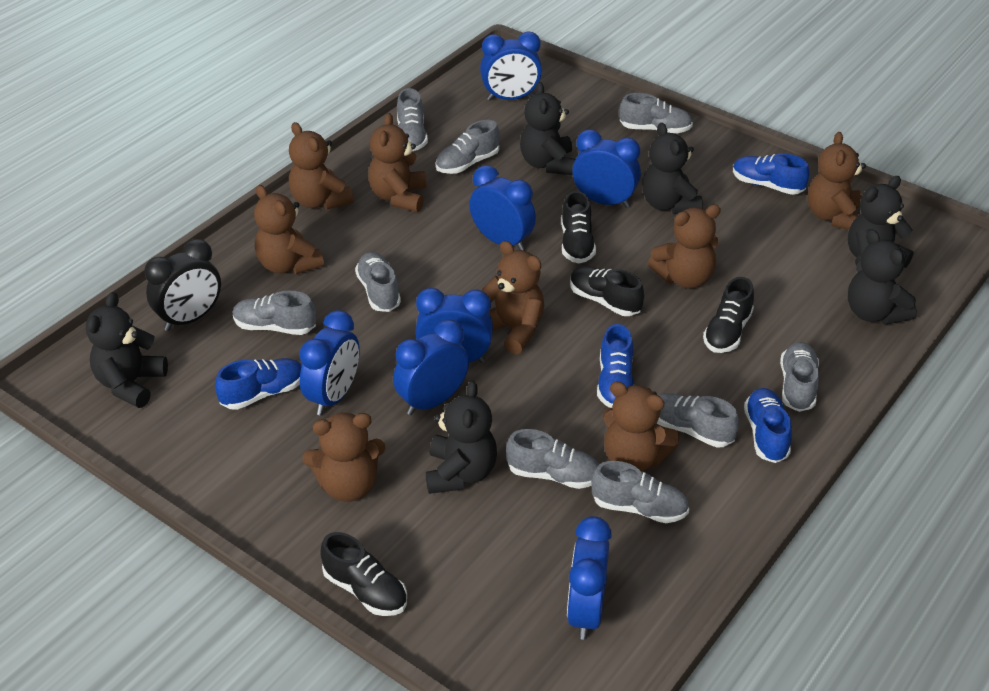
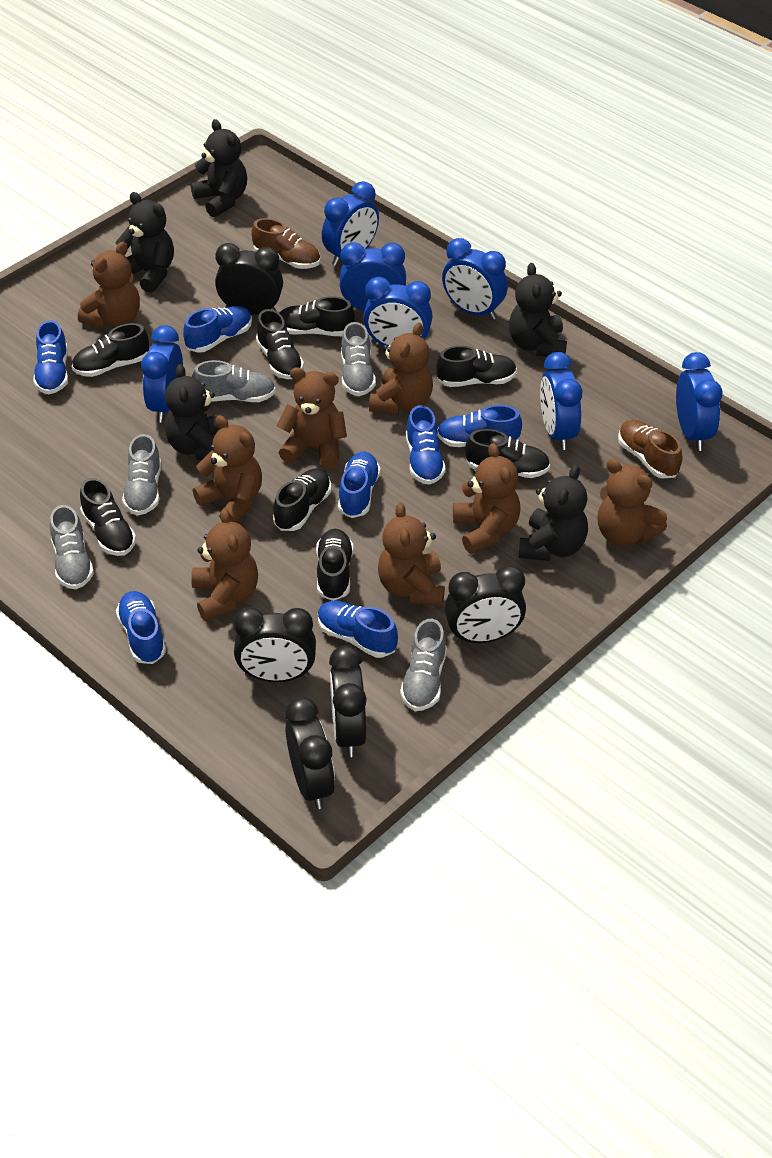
black clock: [144,239,221,331] = 1 -> [215,243,283,315] [234,607,316,682] [285,697,335,809] [329,645,367,757] [445,565,526,643] = 5
black shoe: [320,532,407,616] [561,191,596,264] [570,266,644,316] [703,277,754,353] = 4 -> [72,323,149,377] [80,478,136,556] [256,309,304,379] [273,468,331,531] [279,296,355,336] [316,529,353,601] [436,346,517,387] [465,429,550,478] = 8
black teddy bear: [86,292,168,408] [426,381,497,494] [520,82,575,175] [642,123,703,214] [848,176,914,268] [848,230,917,325] = 6 -> [115,192,174,293] [165,364,221,460] [191,119,247,217] [509,263,567,357] [519,465,588,561] = 5
blue shoe: [215,358,302,410] [597,324,634,408] [733,153,809,195] [744,388,792,463] = 4 -> [33,320,68,394] [116,591,166,664] [183,306,252,353] [318,601,398,658] [338,451,380,518] [406,405,446,485] [437,405,522,447] = 7
brown shoe: none = 0 -> [251,218,320,269] [618,420,682,478] = 2
grey shoe: [233,291,316,335] [355,252,401,312] [397,88,428,151] [435,120,500,174] [506,429,599,489] [591,461,689,523] [619,93,693,133] [656,393,739,448] [780,342,819,412] = 9 -> [50,505,94,589] [122,434,161,516] [192,360,276,402] [341,322,376,396] [400,619,447,711] = 5

